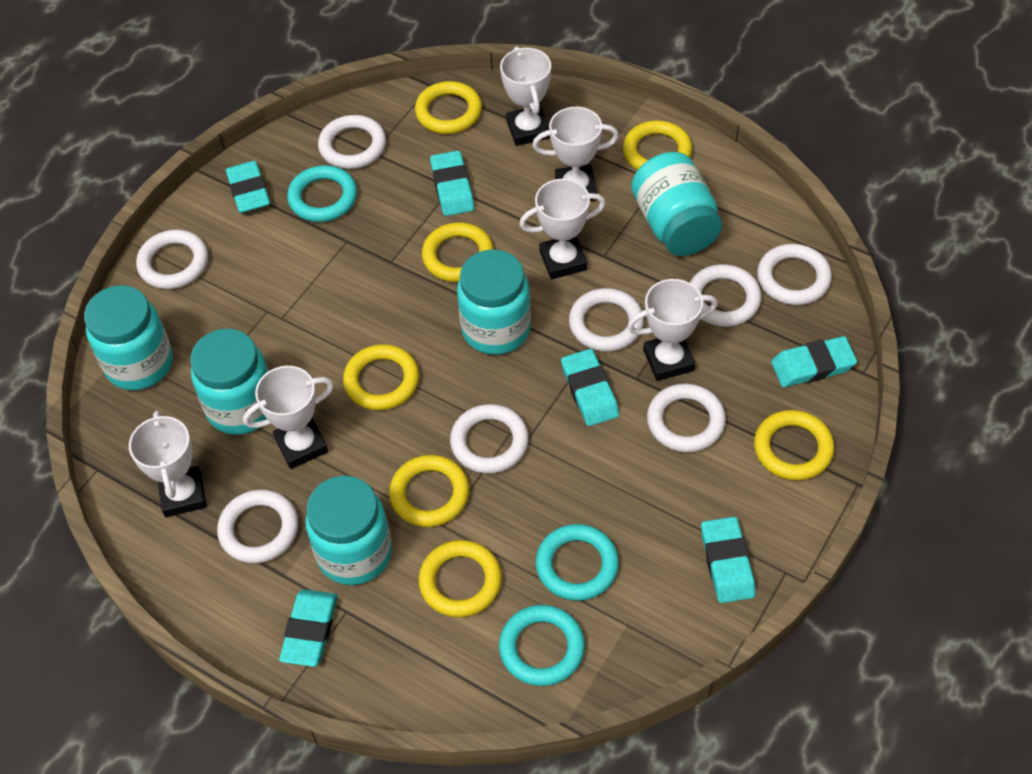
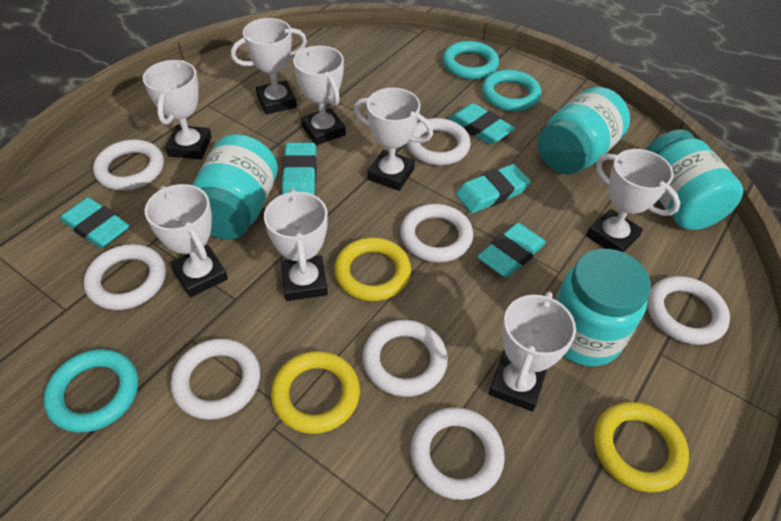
turquoise eraser: [226,161,270,213] [279,589,338,667] [430,151,474,216] [561,349,619,426] [701,517,756,603] [771,336,857,387] = 6 -> [60,197,130,248] [282,143,317,195] [449,103,515,145] [456,164,531,213] [477,223,546,277] = 5
turquoise jar: [84,285,173,390] [190,329,269,435] [306,476,392,585] [457,249,531,355] [631,152,722,256] = 5 -> [193,134,278,240] [538,87,630,175] [555,249,651,367] [645,129,743,230] = 4
white trophy: [129,410,207,517] [243,366,334,469] [500,46,551,146] [519,179,606,279] [532,107,619,201] [628,279,718,381] = 6 -> [143,60,212,160] [145,184,228,297] [231,18,307,115] [264,189,328,301] [293,46,346,145] [354,88,433,191] [489,291,576,411] [586,149,680,252] = 8
yellow ring: [343,344,419,410] [389,455,469,527] [415,81,482,134] [418,540,502,617] [422,222,494,282] [623,120,692,170] [754,410,834,481] = 7 -> [271,351,360,434] [334,237,411,301] [594,402,689,492] = 3

